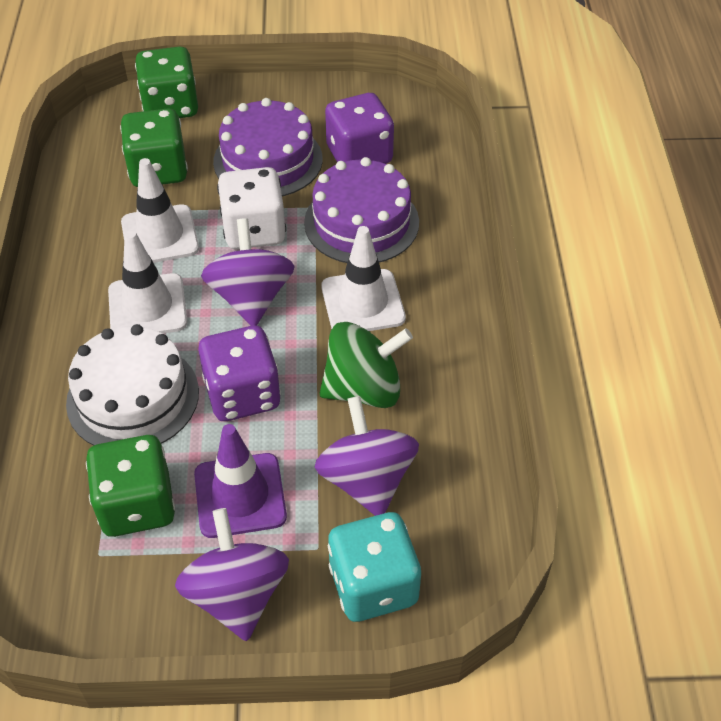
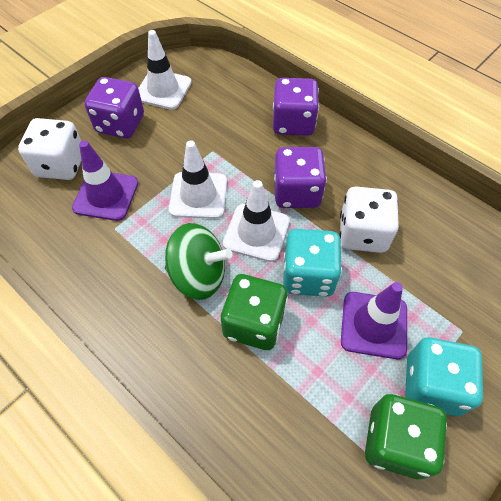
green dice: [86,435,175,537] [120,108,188,187] [135,46,198,118] = 3 -> [221,274,288,350] [365,394,447,479] = 2
purple cake: [213,98,323,196] [304,157,419,263] = 2 -> none = 0
purple dice: [198,325,281,421] [325,93,394,164] = 2 -> [84,77,144,138] [273,78,319,136] [274,147,327,208] = 3
purple spinning top: [175,508,289,641] [201,218,295,326] [315,396,419,516] = 3 -> none = 0
purple traffic cone: [194,424,287,538] = 1 -> [72,141,138,221] [341,282,407,359] = 2
turquoise dice: [328,512,421,622] = 1 -> [283,229,342,297] [405,338,483,416] = 2
white cake: [66,324,199,446] = 1 -> none = 0
white dice: [217,167,286,249] = 1 -> [18,118,81,180] [339,187,399,253] = 2

